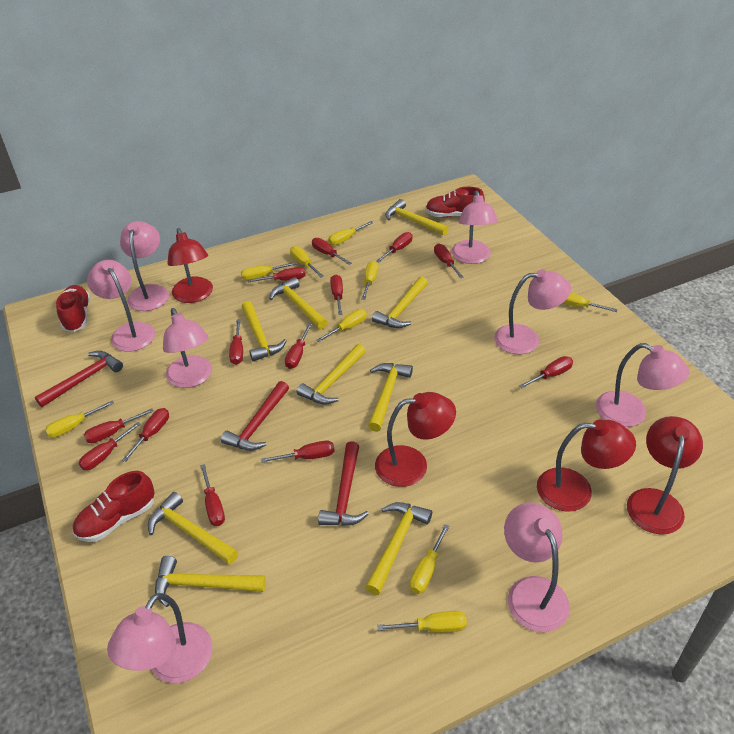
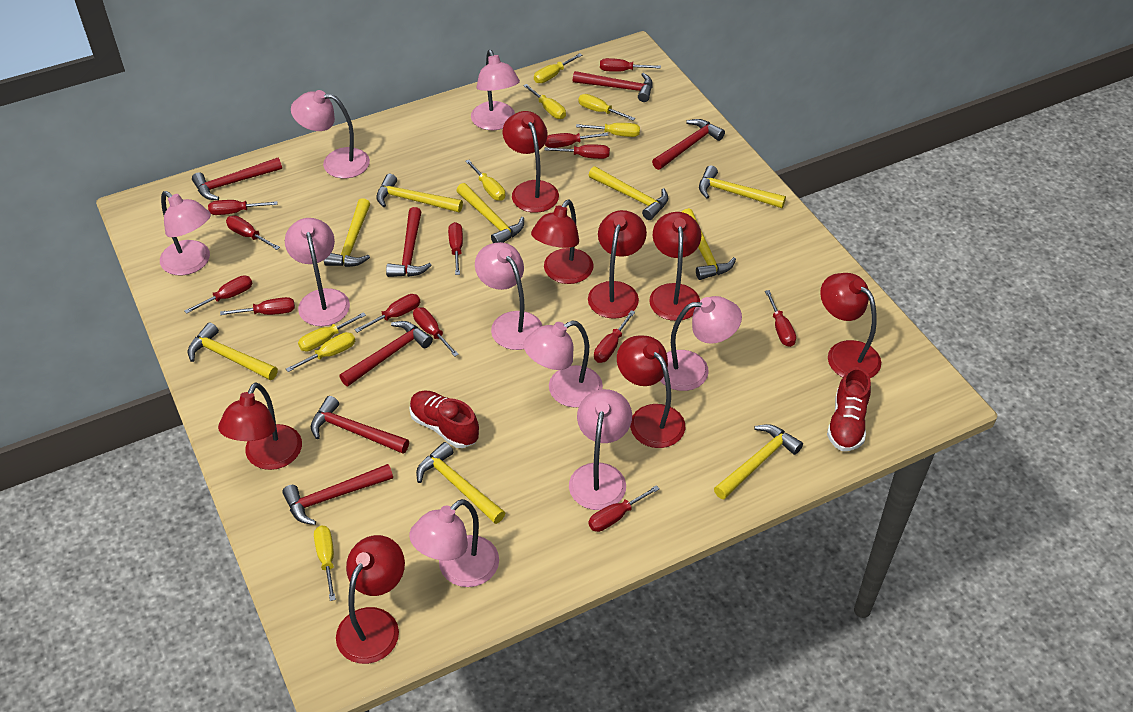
pink lamp: [87,260,155,352] [107,593,213,683] [120,221,169,311] [163,308,212,388] [451,191,498,264] [494,269,571,354] [504,502,570,632] [596,343,689,427] = 8 -> [160,191,211,275] [285,218,350,326] [291,90,370,178] [409,499,499,587] [471,50,520,130] [475,242,542,350] [523,320,603,408] [569,389,632,510] [660,296,742,391] = 9
red hammer: [35,351,123,407] [221,381,289,451] [318,441,369,526] = 3 -> [192,157,282,200] [282,464,393,525] [311,396,409,454] [339,321,433,386] [386,207,432,277] [573,71,653,102] [652,119,725,170] = 7
red lamp: [167,228,213,303] [375,392,456,487] [537,420,636,512] [627,416,703,535] = 4 -> [218,382,302,470] [336,535,405,664] [503,111,559,213] [531,200,594,284] [588,210,647,319] [617,335,685,448] [649,212,702,321] [820,273,881,378] = 8
red shoe: [56,285,90,332] [73,471,155,542] [425,187,485,218] = 3 -> [409,391,479,448] [827,367,871,451] = 2
yellow screwdriver: [45,400,114,438] [241,262,297,280] [290,246,323,278] [316,309,367,342] [328,221,374,245] [361,261,378,300] [377,611,467,633] [410,524,449,594] [562,293,618,312] = 9 -> [286,332,355,372] [298,312,366,351] [314,526,336,601] [465,160,505,201] [523,84,566,119] [534,53,582,83] [576,123,640,137] [578,94,635,121] = 8

